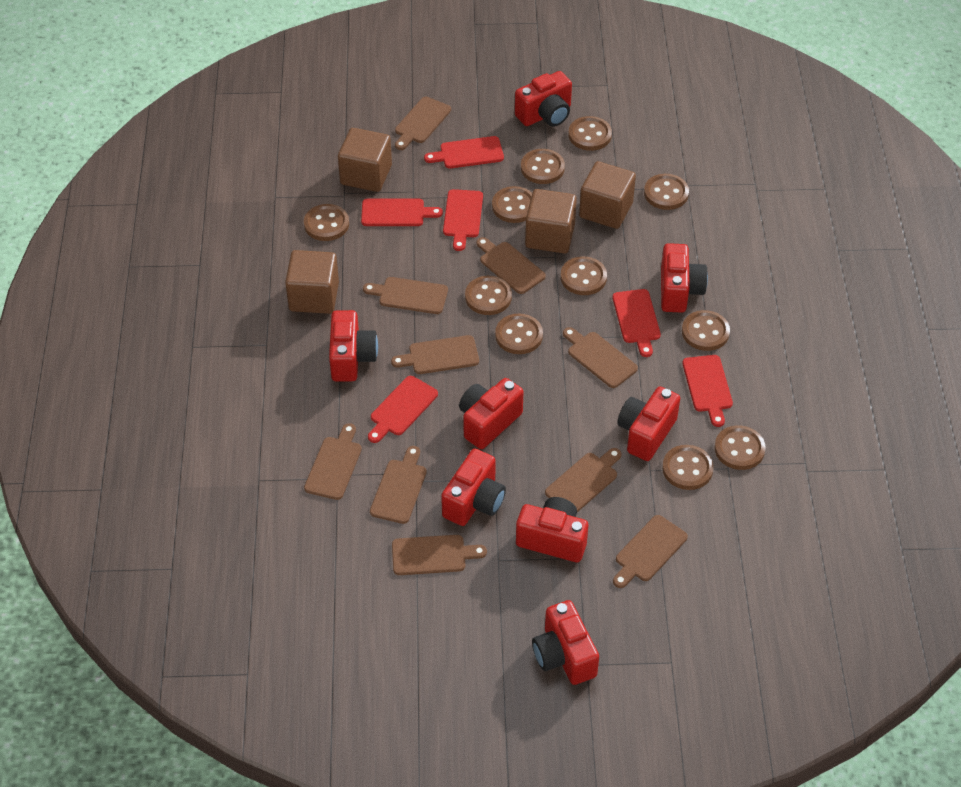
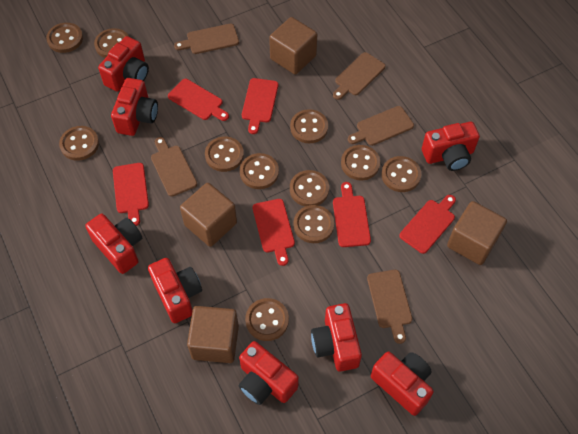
brown cutting board: [304,423,362,500] [363,277,448,314] [370,446,427,524] [391,335,479,374] [392,535,487,575] [395,97,451,150] [476,237,546,294] [545,448,622,512] [563,327,638,388] [613,515,688,588] = 10 -> [151,137,197,197] [174,24,239,54] [333,52,385,100] [348,106,414,146] [367,270,412,344] = 5

